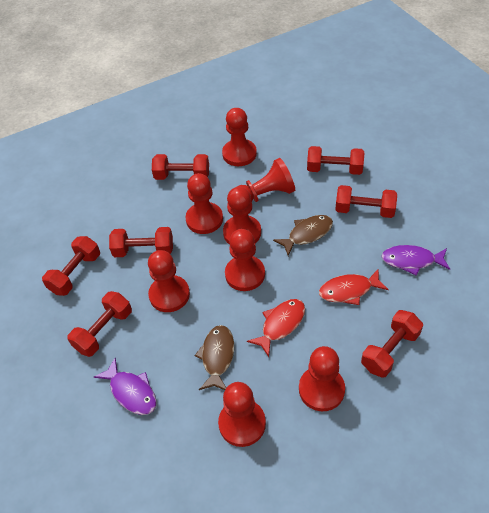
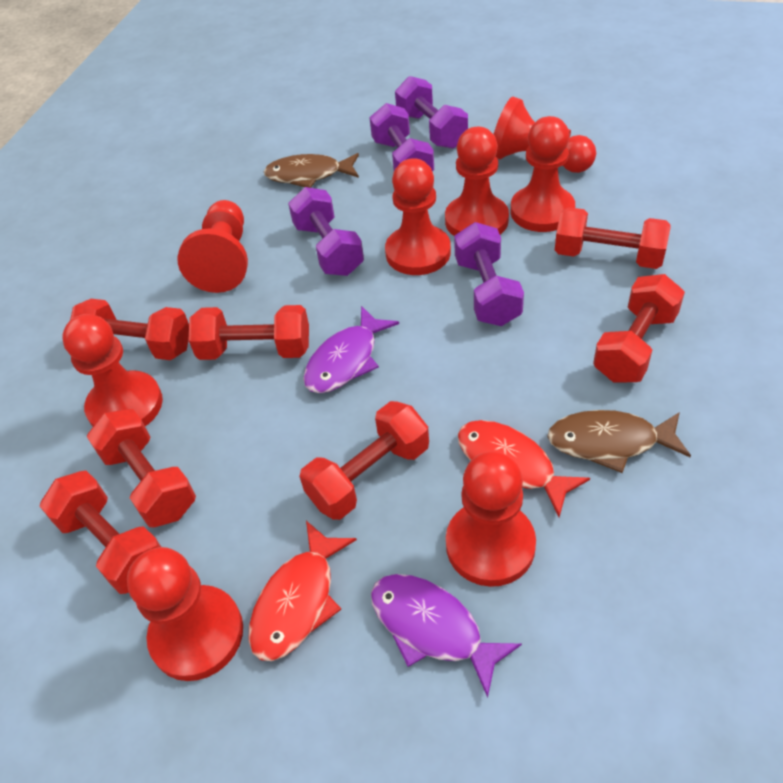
purple dumbbell: none = 0 -> [288,187,364,276] [369,103,434,171] [395,76,468,149] [454,222,524,326] = 4

